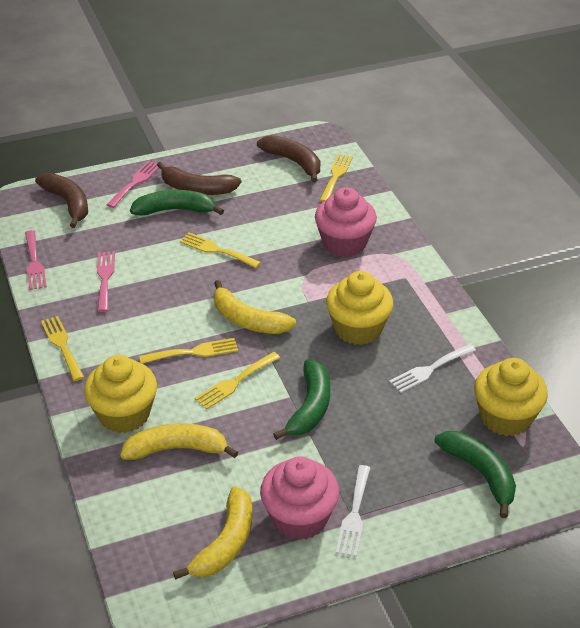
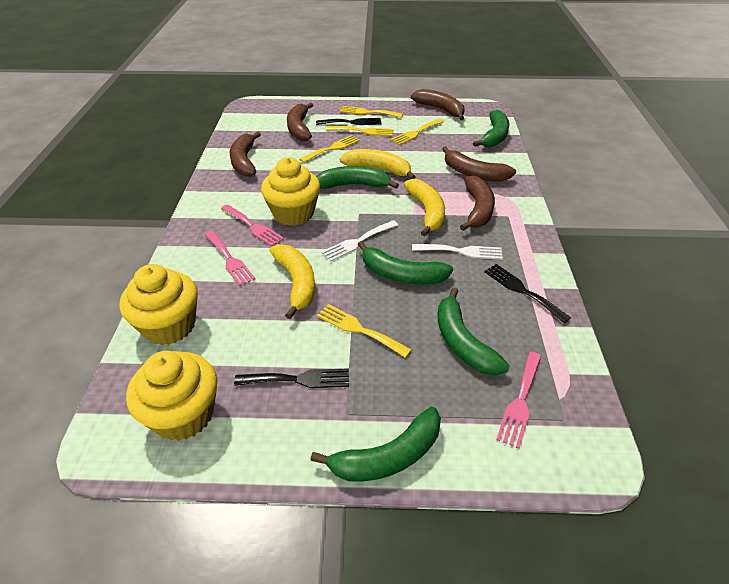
black fork: none = 0 -> [234,368,349,388] [316,118,382,125] [484,264,571,323] = 3
brown banana: [35,173,88,228] [157,162,241,195] [257,135,320,182] = 3 -> [230,132,261,177] [287,102,313,141] [411,89,465,120] [442,146,516,181] [460,175,495,231] = 5
green banana: [130,190,224,216] [273,359,330,440] [434,431,516,518] = 3 -> [310,407,441,482] [316,166,399,189] [358,241,453,284] [438,287,510,375] [473,110,509,147] = 5
pink cupcake: [260,457,339,540] [315,187,377,257] = 2 -> none = 0

